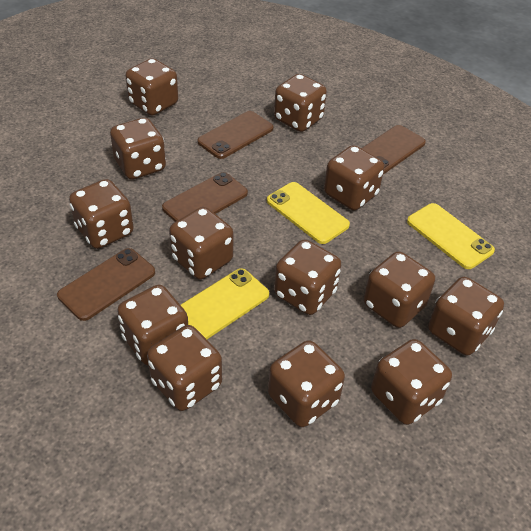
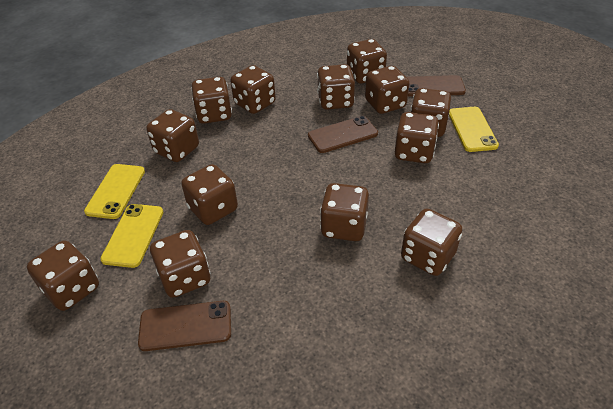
brown phone: [57,248,155,321] [162,172,248,222] [197,111,273,159] [361,125,426,174] = 4 -> [138,301,231,351] [308,116,378,153] [407,75,466,97] = 3

